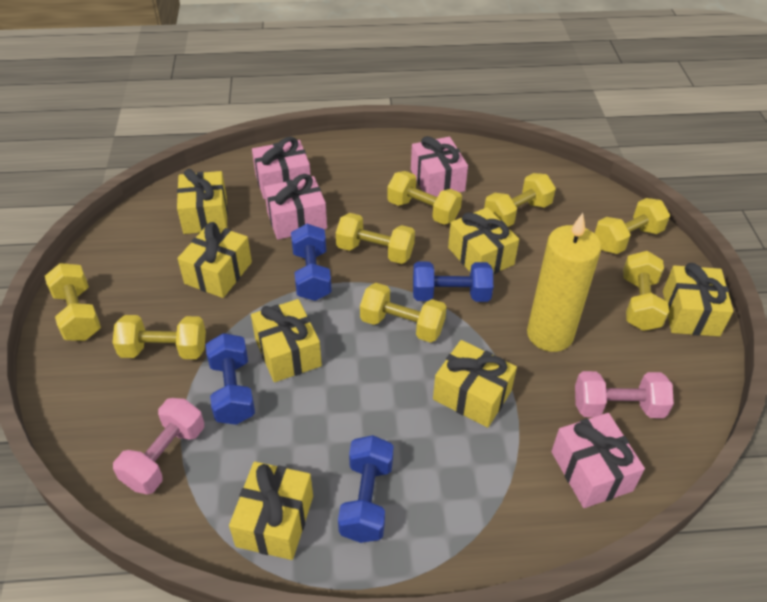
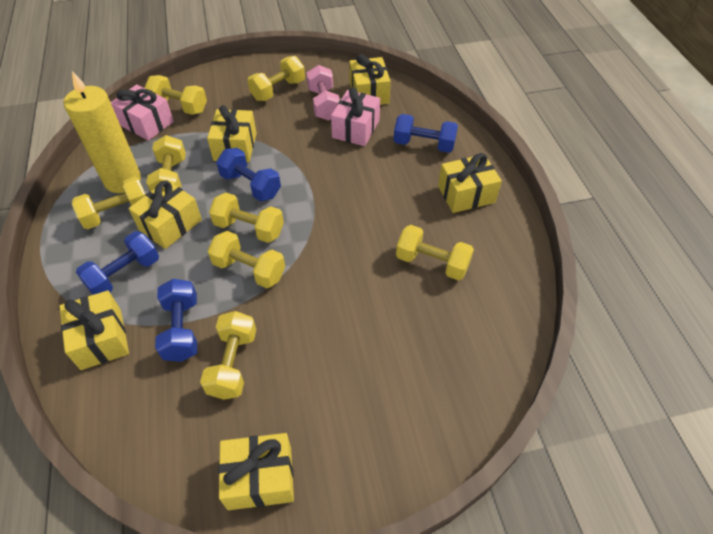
pink dumbbell: [113,398,204,494] [575,371,674,418] = 2 -> [307,65,340,121] = 1
pink gift: [252,137,311,199] [264,174,327,240] [411,136,468,197] [551,413,645,508] = 4 -> [111,84,174,141] [331,87,380,146] = 2
yellow gift: [177,169,228,234] [177,222,252,298] [229,461,313,560] [251,299,322,382] [433,340,517,428] [448,207,519,274] [663,263,733,337] = 7 -> [59,291,129,370] [129,180,202,249] [207,105,257,162] [218,433,294,510] [349,54,391,105] [438,153,502,213] = 6

